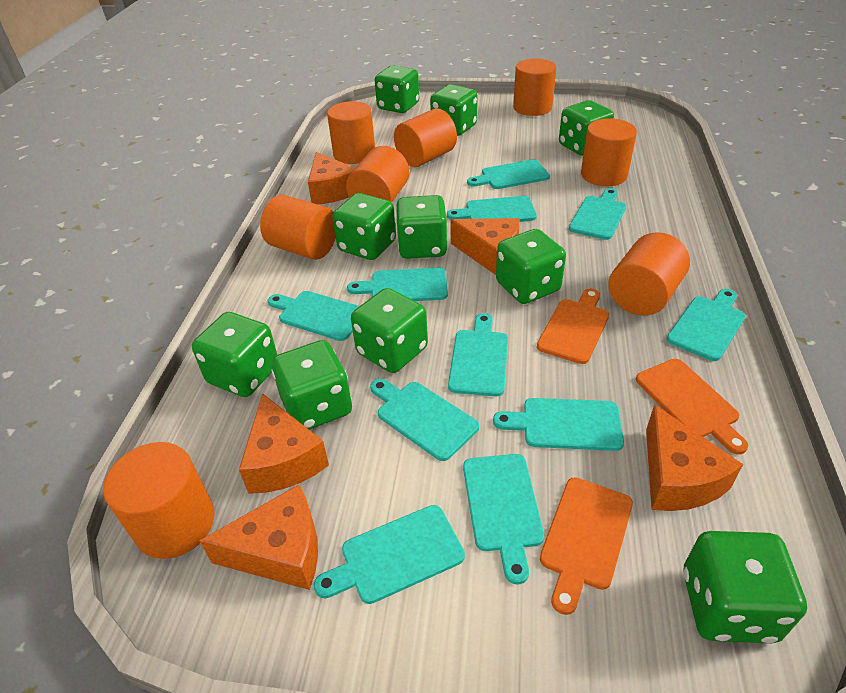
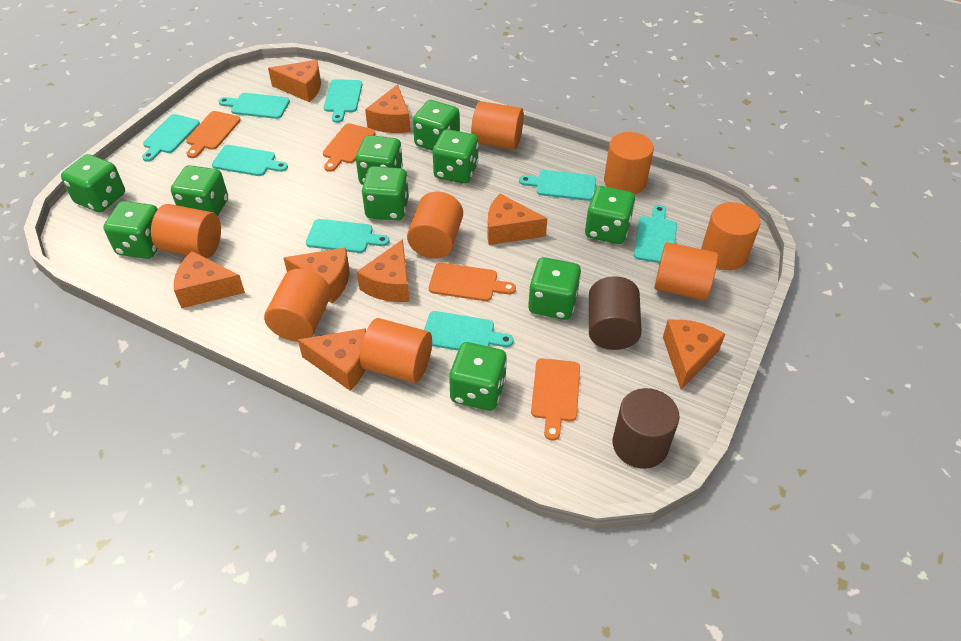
brown cylinder: none = 0 -> [589,276,642,350] [612,388,680,469] = 2
orange cheese: [199,485,318,590] [239,393,329,494] [308,152,355,204] [450,218,520,275] [646,405,743,511] = 5 -> [174,251,245,308] [268,60,321,102] [284,247,349,304] [298,328,366,391] [357,239,409,302] [365,84,411,133] [487,194,548,245] [663,319,725,390] = 8
orange cutting board: [537,289,609,364] [540,477,633,615] [636,359,748,455] = 3 -> [186,111,241,158] [323,123,375,172] [429,263,516,301] [531,358,580,441] = 4
turquoise cutting board: [268,291,359,341] [314,505,465,604] [347,268,448,301] [370,379,479,461] [447,196,537,222] [448,313,508,396] [463,454,544,585] [467,159,550,189] [493,398,624,451] [569,188,626,240] [667,289,745,361] = 11 -> [142,114,200,162] [212,145,288,176] [218,93,290,119] [306,219,389,253] [324,79,362,123] [424,311,513,350] [519,170,596,201] [634,205,677,263] = 8

